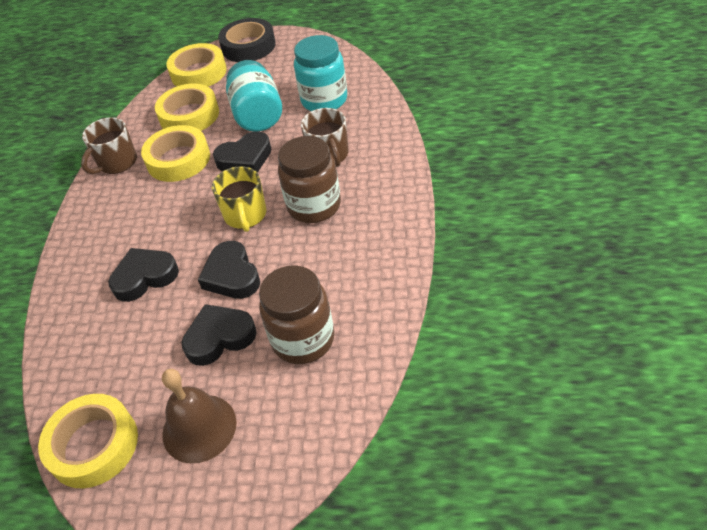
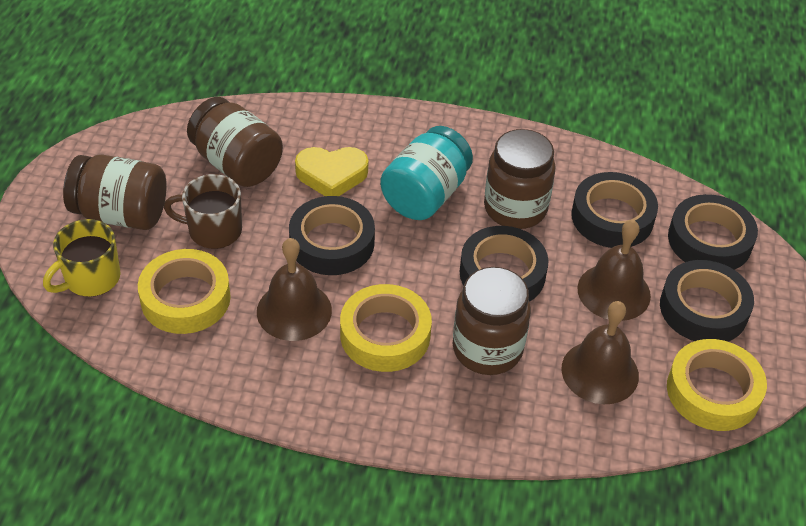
black heart: [108,248,179,302] [181,304,257,366] [198,241,260,299] [213,131,272,173] = 4 -> none = 0
black tape: [218,18,276,62] = 1 -> [289,196,375,275] [459,226,549,302] [571,172,658,248] [660,260,754,342] [668,194,758,270] = 5
brown bell: [162,369,236,464] = 1 -> [257,238,332,341] [561,301,639,404] [577,220,651,321] = 3
brown jar: [259,265,334,364] [278,136,341,223] = 2 -> [63,155,167,230] [187,97,283,187] [453,267,531,375] [484,129,555,229] = 4
brown mug: [81,117,137,174] [301,108,348,167] = 2 -> [164,174,242,249] = 1
turquoise jar: [226,60,282,131] [294,35,347,111] = 2 -> [380,126,473,220] = 1
yellow heart: none = 0 -> [295,147,368,196] = 1
yellow tape: [38,394,138,488] [141,125,210,182] [155,84,219,131] [166,43,227,87] = 4 -> [138,249,231,334] [340,284,432,372] [667,339,767,431] = 3

